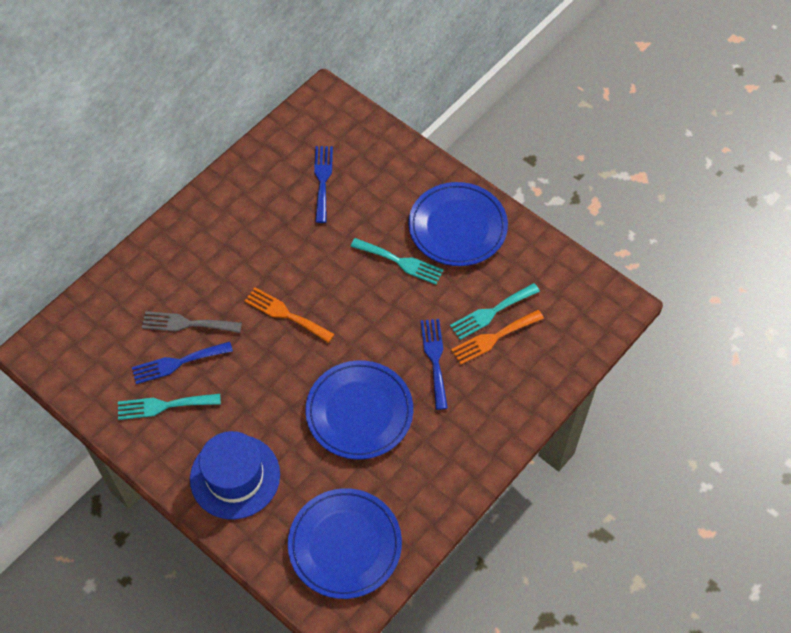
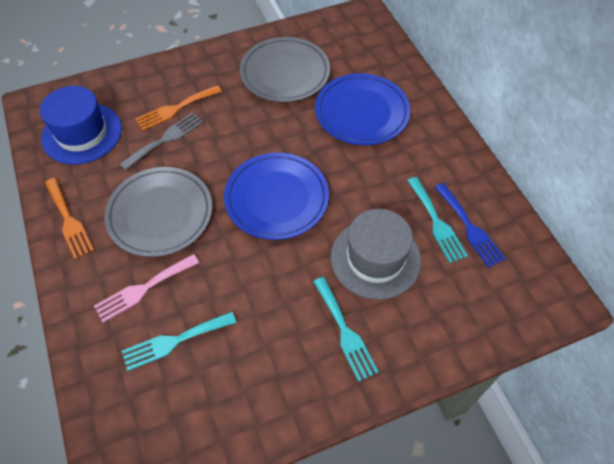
blue fork: [132,342,233,384] [314,146,333,223] [421,319,448,410] = 3 -> [434,183,506,268] = 1
blue plate: [288,488,402,599] [305,360,413,459] [409,182,508,266] = 3 -> [224,153,329,240] [315,73,410,145] = 2
grey hat: none = 0 -> [331,209,421,300] = 1
grey plate: none = 0 -> [104,167,212,257] [240,37,330,102] = 2
pink fork: none = 0 -> [94,254,199,323] = 1

